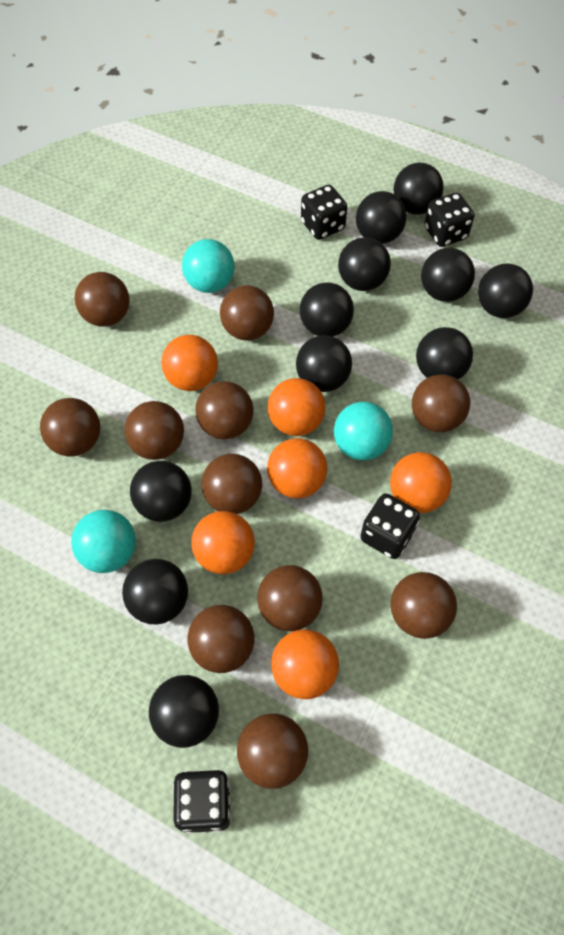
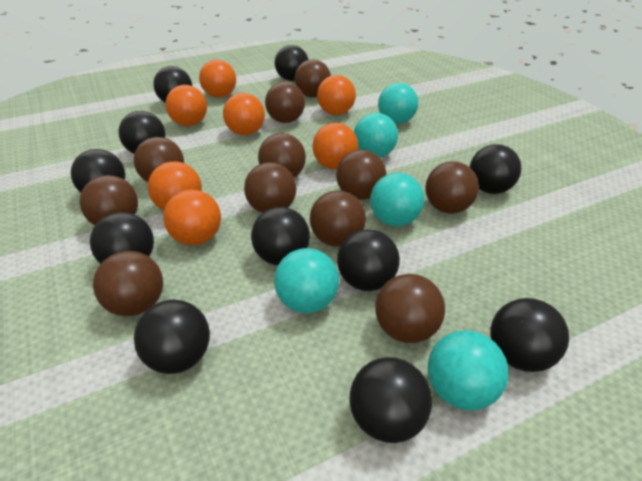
black dice: [173,770,231,834] [301,185,347,240] [360,493,420,559] [424,193,474,247] = 4 -> none = 0
orange ball: [161,335,218,391] [191,511,255,574] [267,438,327,499] [268,378,325,436] [271,629,339,699] [390,452,452,513] = 6 -> [148,161,202,211] [163,189,221,245] [165,85,207,126] [199,59,236,98] [223,93,265,135] [313,123,359,170] [317,75,356,115] = 7
turquoise ball: [71,510,136,573] [182,239,234,293] [334,402,393,460] = 3 -> [274,248,339,313] [354,113,398,158] [370,173,424,226] [378,83,418,124] [428,330,508,411] = 5

